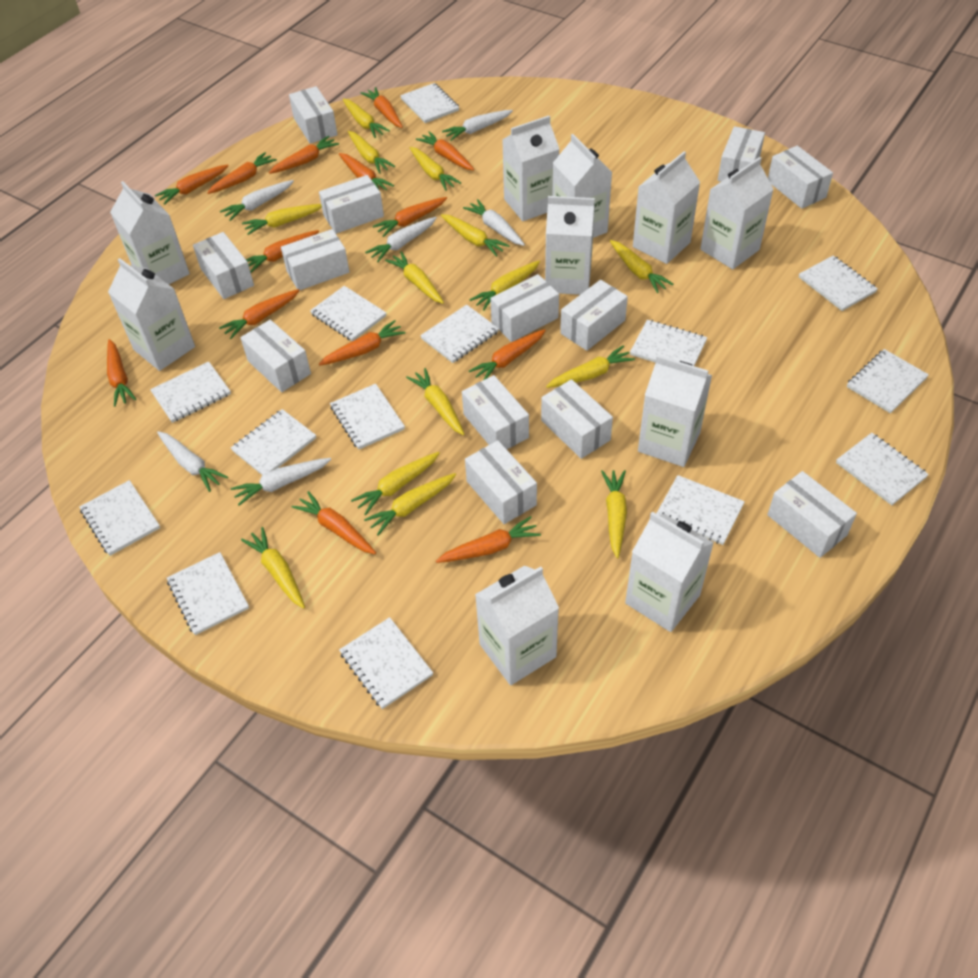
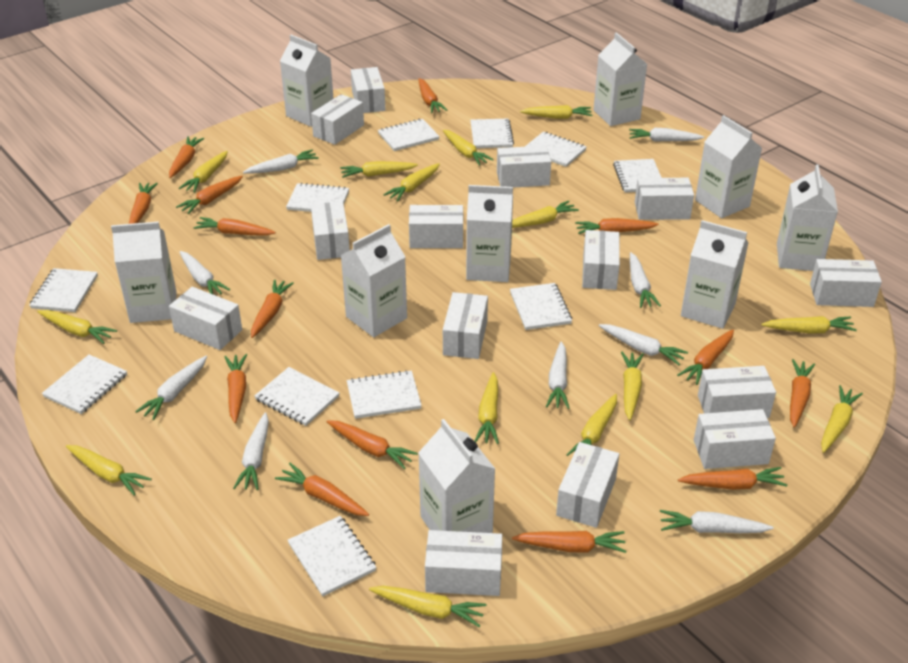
white box: [193,232,254,299] [240,320,311,392] [281,229,350,290] [289,86,338,144] [319,175,384,234] [462,375,529,449] [465,440,537,524] [490,274,559,342] [541,379,613,459] [560,280,628,351] [718,126,765,182] [767,471,857,558] [768,146,833,209] = 13 -> [169,287,242,350] [311,94,364,145] [311,202,350,260] [351,67,386,113] [409,205,463,248] [425,530,502,596] [443,292,488,359] [497,145,551,188] [556,442,619,528] [582,230,620,290] [635,178,694,220] [694,409,776,469] [698,366,776,418] [810,259,882,307] = 14
white carrot: [157,431,228,492] [220,180,294,221] [231,458,331,506] [365,217,437,262] [442,110,513,141] [463,199,525,246] = 6 -> [135,356,207,420] [179,251,231,294] [233,412,269,490] [243,150,319,174] [546,342,569,409] [599,324,688,365] [629,128,704,141] [630,252,661,308] [660,510,774,533] = 9
white carton: [108,258,195,371] [110,181,190,284] [475,565,559,685] [502,116,559,221] [545,196,595,295] [552,134,613,238] [625,512,714,632] [633,151,700,264] [638,355,712,467] [700,157,774,269] = 10 -> [111,221,177,323] [280,35,334,127] [340,224,407,337] [418,419,495,533] [466,185,513,282] [593,32,647,126] [681,220,748,329] [695,115,762,218] [777,164,838,271] = 9
white notebook: [79,480,160,556] [150,361,231,423] [167,552,249,635] [231,409,316,475] [310,286,386,341] [330,384,405,450] [339,617,433,709] [400,83,459,123] [420,304,499,363] [630,320,707,366] [656,475,745,545] [799,256,878,311] [836,433,929,505] [847,349,929,413] = 14 -> [29,268,98,312] [42,355,127,414] [254,367,339,426] [286,183,349,212] [287,516,377,597] [347,370,422,419] [378,119,440,151] [470,119,514,148] [510,283,572,330] [525,132,587,167] [613,159,662,193] = 11

